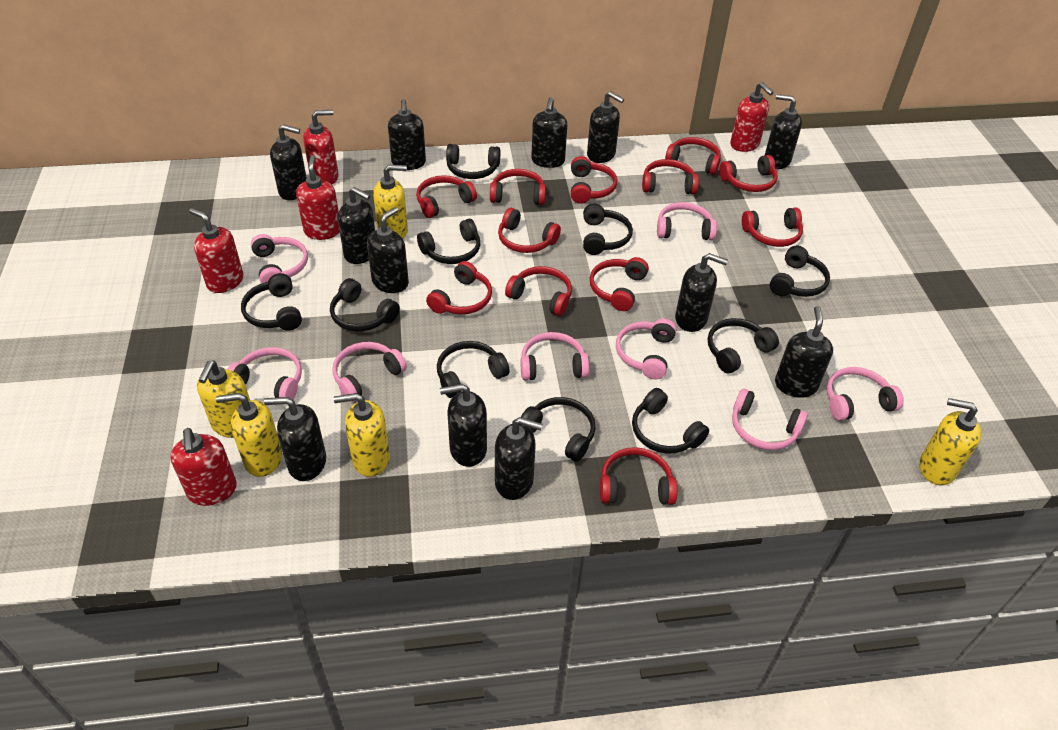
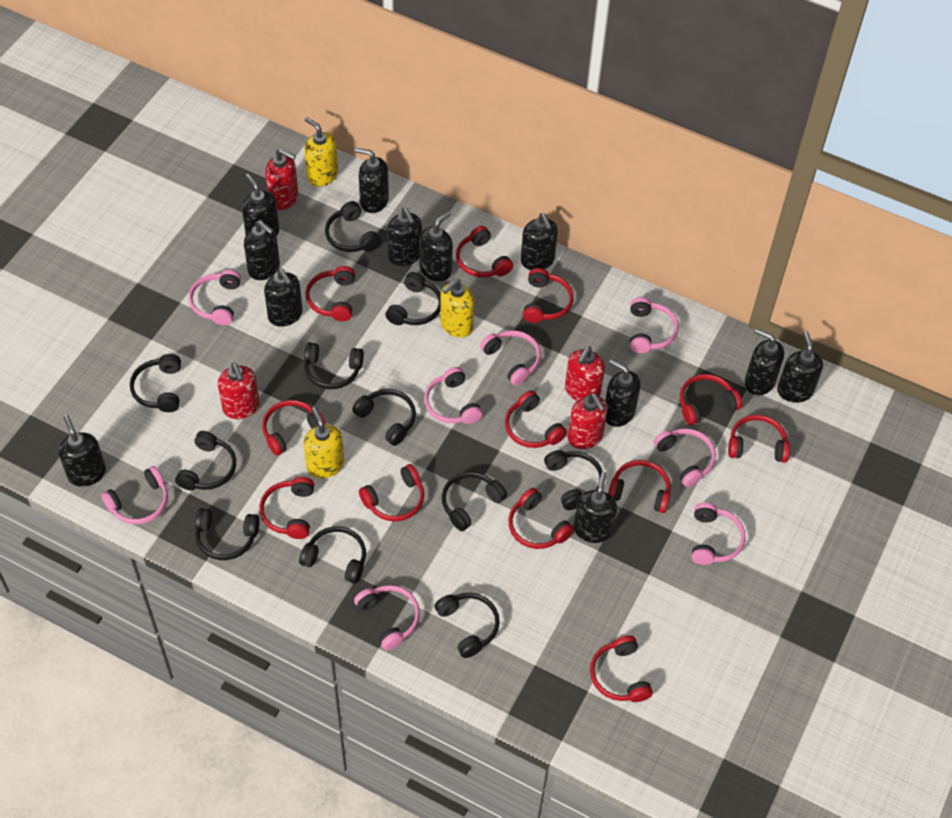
black headphones: [241,273,302,331] [330,278,400,331] [417,219,480,264] [437,341,510,398] [446,144,500,179] [521,397,596,462] [583,203,633,255] [632,388,709,454] [708,318,779,373] [770,246,830,297] = 10 -> [130,354,181,412] [175,431,236,490] [195,508,260,560] [299,526,366,584] [304,342,364,389] [325,201,381,252] [352,389,416,446] [385,272,441,325] [435,593,500,658] [442,472,507,531] [544,450,603,510] = 11
red soap dispenser: [170,428,237,506] [189,208,243,293] [296,155,340,240] [303,110,339,185] [730,82,774,152] = 5 -> [218,363,260,419] [265,148,298,210] [565,346,605,401] [568,393,608,449] = 4
yellow soap dispenser: [197,361,250,438] [216,393,282,477] [334,393,390,477] [373,165,408,239] [919,398,981,485] = 5 -> [304,117,338,187] [304,407,344,478] [440,279,474,338] = 3

